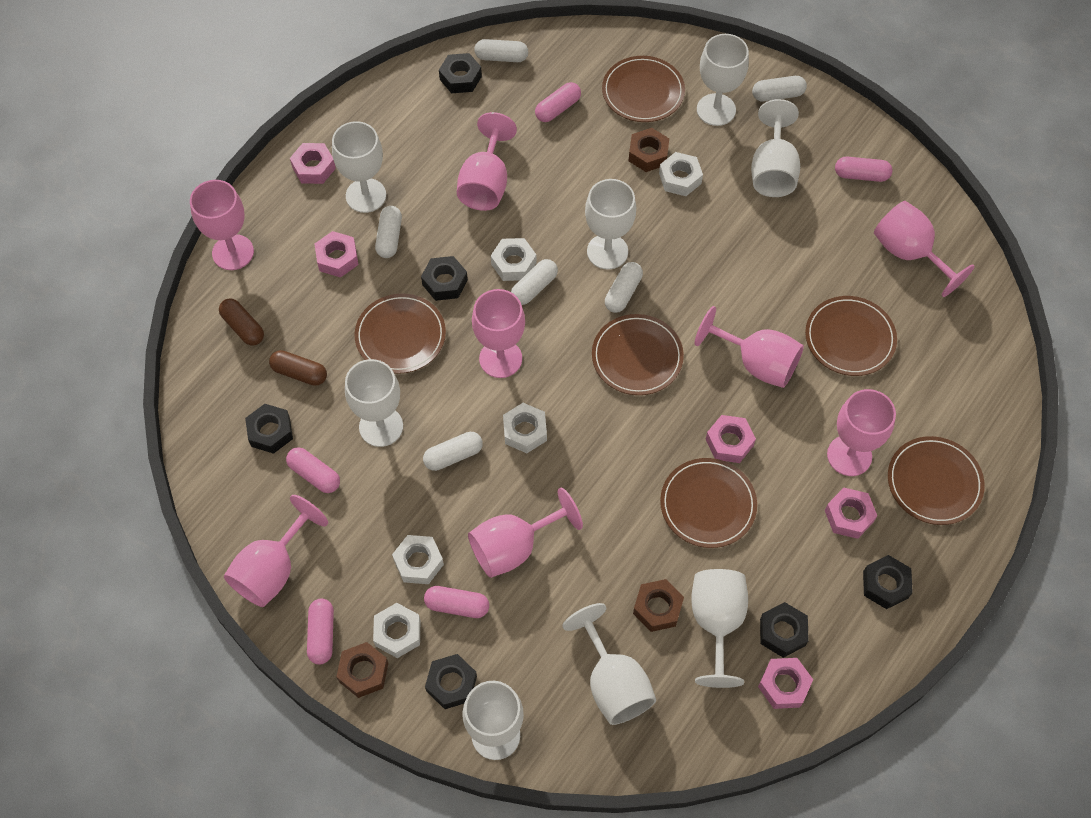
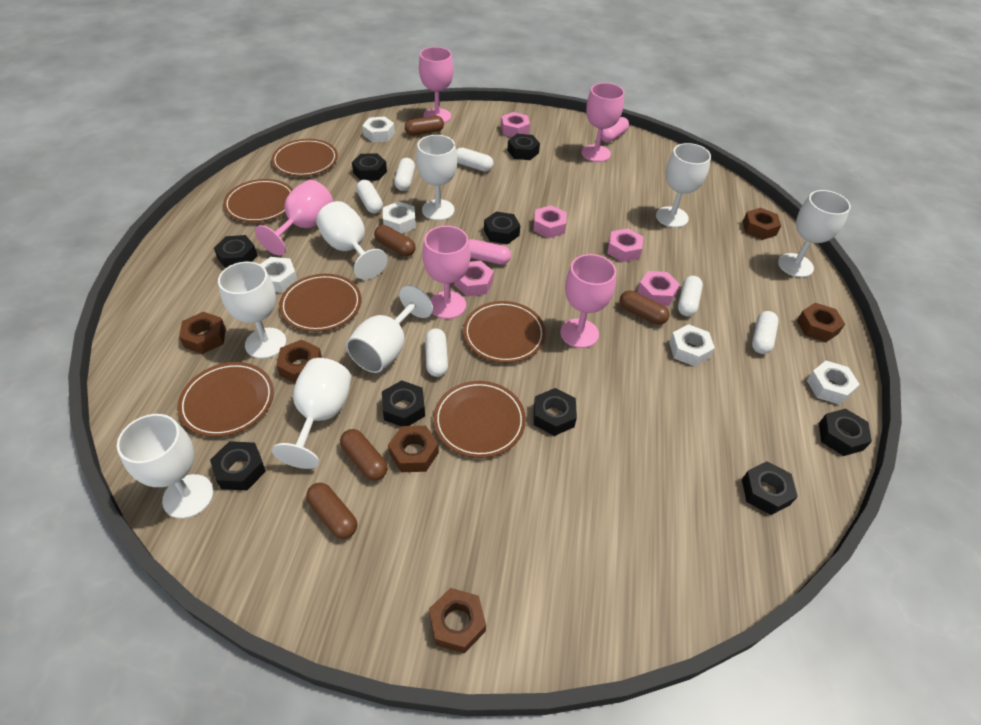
black nut: [245,404,293,454] [421,256,468,301] [425,654,477,709] [439,53,482,93] [760,602,809,658] [863,555,913,609] = 6 -> [210,441,266,490] [214,235,258,268] [352,153,387,181] [382,380,425,426] [484,212,520,244] [507,134,540,160] [534,388,577,436] [742,461,798,515] [819,409,872,456] = 9
brown capsule: [219,299,264,346] [269,350,327,386] = 2 -> [306,483,357,539] [340,429,388,481] [374,225,416,256] [405,116,444,136] [620,290,670,325] = 5
brown nut: [336,642,388,698] [629,128,669,172] [633,579,684,632] = 3 -> [179,312,226,354] [276,340,322,383] [388,426,439,472] [429,588,486,653] [743,208,781,240] [797,303,845,342] = 6
pink capsule: [286,447,340,493] [307,598,334,665] [424,586,489,618] [535,82,581,122] [835,157,893,182] = 5 -> [469,239,511,265] [601,117,629,143] = 2
pink goblet: [190,180,254,270] [224,495,328,607] [457,112,517,211] [468,488,583,578] [472,289,525,378] [695,306,804,388] [827,389,896,476] [874,201,975,297] = 8 -> [255,180,334,256] [419,47,453,123] [423,226,470,319] [561,254,616,348] [582,83,624,162] = 5

